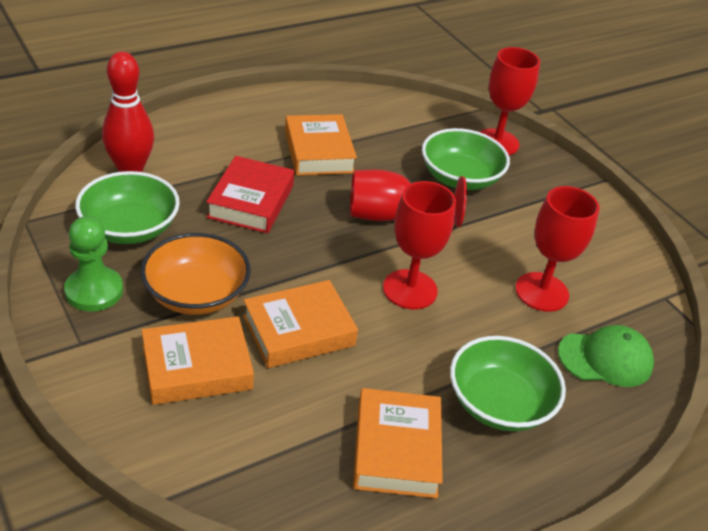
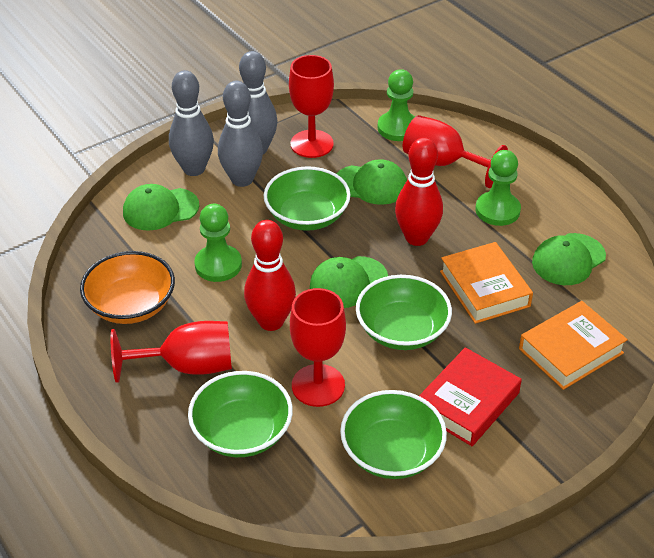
green bowl: [75,171,180,244] [422,128,510,190] [450,336,566,431] = 3 -> [188,371,293,457] [264,166,351,231] [340,390,447,479] [356,275,452,350] = 4
green cap: [558,325,654,387] = 1 -> [123,184,199,231] [310,256,388,308] [336,159,407,205] [532,233,606,285] = 4
green pawn: [64,216,123,311] = 1 -> [194,204,242,282] [378,69,415,141] [475,150,521,226] = 3
grey bowling pin: none = 0 -> [169,70,214,176] [218,81,263,187] [239,51,278,154] = 3
orange book: [141,316,254,405] [243,280,358,368] [285,114,357,175] [353,388,443,498] = 4 -> [440,242,533,324] [519,301,628,390] = 2
red bowling pin: [102,52,154,172] = 1 -> [244,220,296,331] [395,137,443,246] = 2

